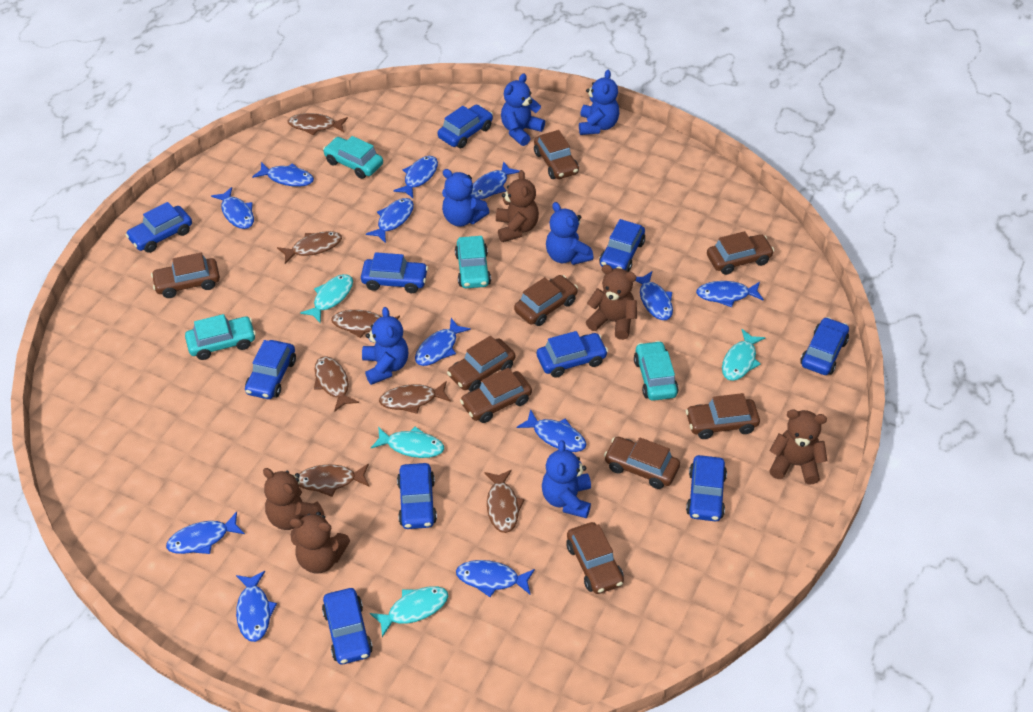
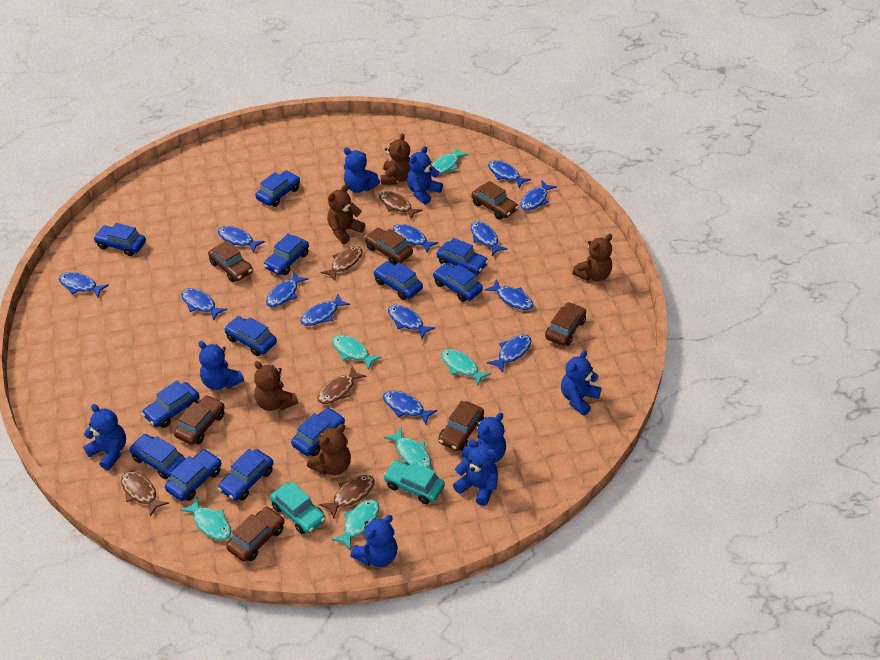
blue car: [126,202,192,253] [245,340,296,399] [322,588,373,664] [361,252,428,293] [397,463,437,529] [438,105,493,148] [537,331,608,378] [599,219,645,272] [686,455,727,522] [800,317,849,375] = 10 -> [93,223,146,256] [129,434,186,479] [142,380,199,428] [165,449,221,501] [218,449,274,501] [224,316,277,356] [255,171,300,207] [264,234,309,275] [291,408,345,456] [373,261,423,300] [433,263,483,302] [437,238,488,275] = 12
blue fish: [166,512,245,554] [211,187,254,229] [236,571,277,642] [252,162,314,187] [366,198,414,243] [393,156,438,198] [415,318,471,366] [456,560,535,597] [470,161,520,200] [517,409,587,452] [635,271,673,320] [696,281,764,307] = 12 -> [59,272,109,297] [181,288,228,321] [218,226,265,253] [266,271,308,307] [300,294,350,326] [383,391,437,424] [388,305,435,339] [393,224,439,253] [471,221,508,256] [485,279,534,310] [487,334,531,373] [488,160,531,188] [520,181,557,210] = 13
blue teddy bear: [362,307,408,385] [442,169,489,227] [501,74,545,146] [542,440,591,518] [546,202,594,265] [579,70,619,135] = 6 -> [83,404,126,470] [198,341,244,390] [344,148,380,193] [350,515,397,567] [407,146,443,205] [453,439,498,506] [462,413,506,463] [561,350,602,416] = 8
brown car: [151,253,220,298] [447,336,515,391] [460,368,532,423] [514,275,578,326] [534,130,579,179] [566,522,624,594] [604,437,680,489] [686,393,760,439] [707,231,774,275] = 9 -> [174,395,225,445] [208,241,253,282] [226,506,285,562] [365,228,413,265] [438,401,484,451] [471,181,518,220] [545,302,586,346] = 7
brown fish: [277,231,342,264] [288,113,348,135] [299,464,369,497] [314,356,359,412] [331,310,400,338] [379,381,451,414] [484,470,524,533] = 7 -> [121,471,169,516] [317,366,367,404] [319,475,375,519] [320,246,362,281] [379,191,423,219] = 5
turquoise car: [185,314,256,360] [323,136,383,179] [455,236,491,288] [634,341,679,401] = 4 -> [270,482,326,534] [383,460,445,504] = 2
turquoise fish: [300,274,353,323] [370,586,448,637] [371,426,444,458] [722,329,765,381] = 4 -> [180,496,231,540] [332,335,382,370] [332,499,379,551] [384,427,431,468] [432,147,469,174] [441,349,491,386] = 6

